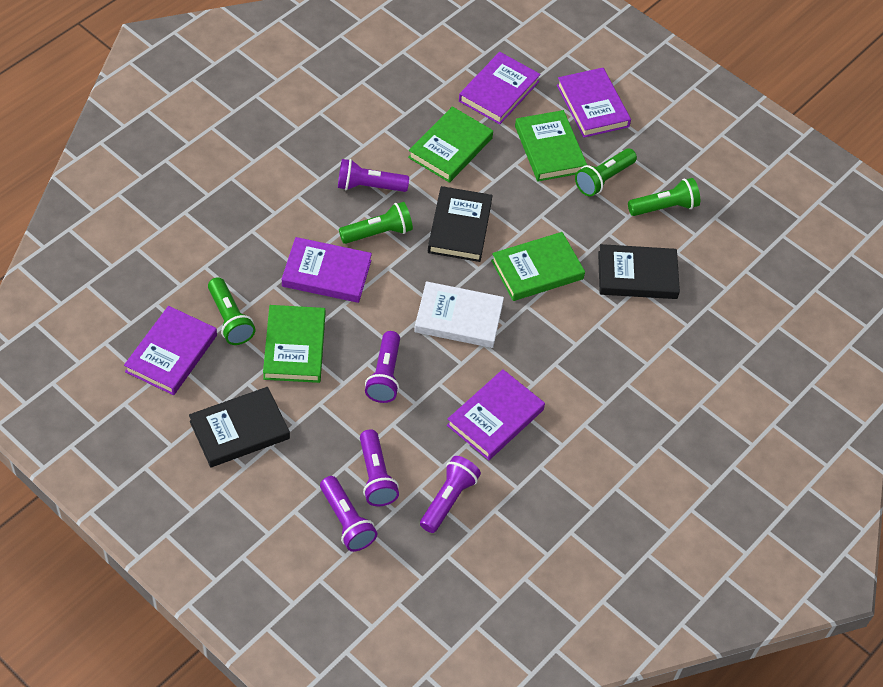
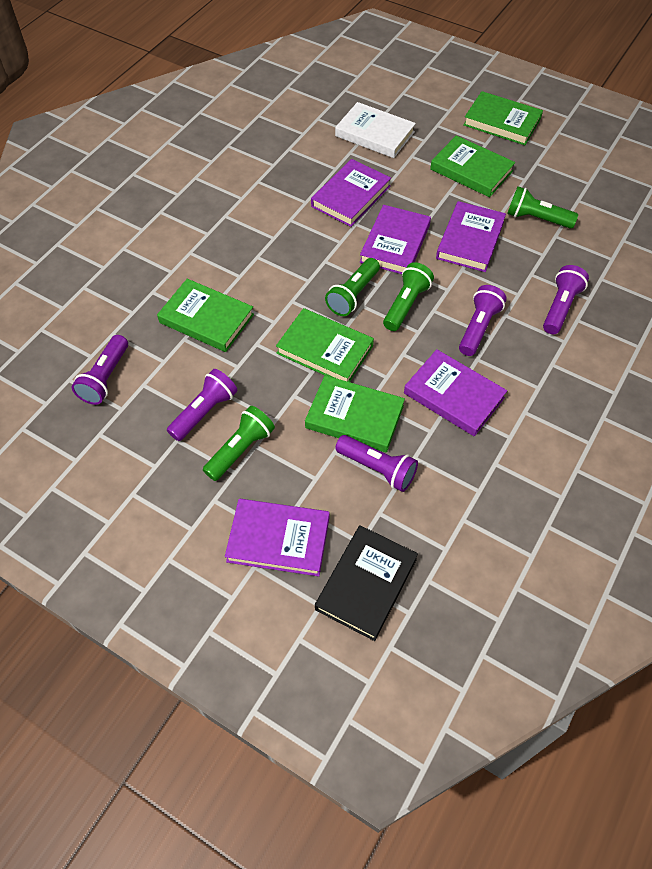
black book: [189,387,290,467] [428,186,493,262] [598,244,680,299] = 3 -> [315,525,418,641] = 1
green book: [263,305,325,383] [408,106,493,183] [491,232,585,301] [515,110,587,181] = 4 -> [157,279,254,352] [276,308,374,382] [305,375,405,453] [430,135,515,197] [463,91,543,145] = 5

